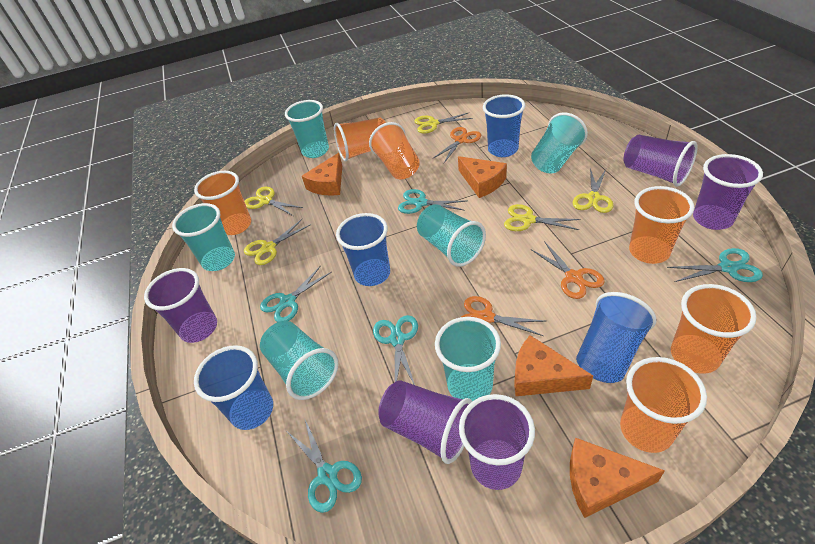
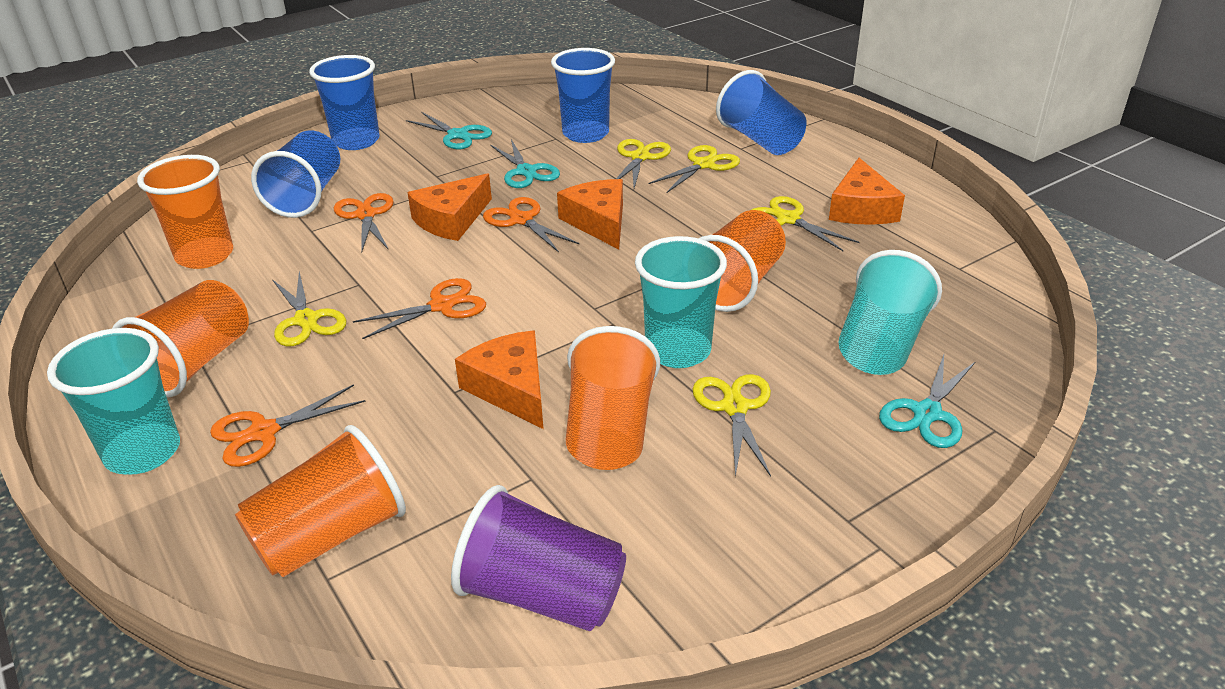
orange cup: [194,171,251,235] [334,117,386,161] [369,122,420,179] [620,357,707,453] [629,186,694,264] [671,284,757,374] = 6 -> [113,280,249,398] [137,155,233,269] [235,425,406,577] [566,326,660,470] [698,210,786,312] = 5
orange scissors: [432,127,481,163] [461,296,546,336] [531,241,605,299] = 3 -> [210,384,366,467] [334,193,394,253] [353,278,486,339] [483,197,580,252] = 4
purple cup: [144,268,217,343] [378,380,472,464] [459,394,535,490] [624,135,698,187] [693,154,763,230] = 5 -> [451,485,626,631] = 1
turquoise cup: [172,203,235,271] [260,321,339,400] [285,100,329,158] [417,204,486,267] [435,317,501,401] [531,113,588,174] = 6 -> [47,328,180,474] [635,236,727,368] [839,250,942,375] = 3
turquoise scissors: [260,265,332,322] [287,420,362,513] [373,315,418,385] [398,189,466,214] [667,248,763,282] = 5 -> [406,112,492,149] [490,139,560,188] [879,355,976,448] = 3

